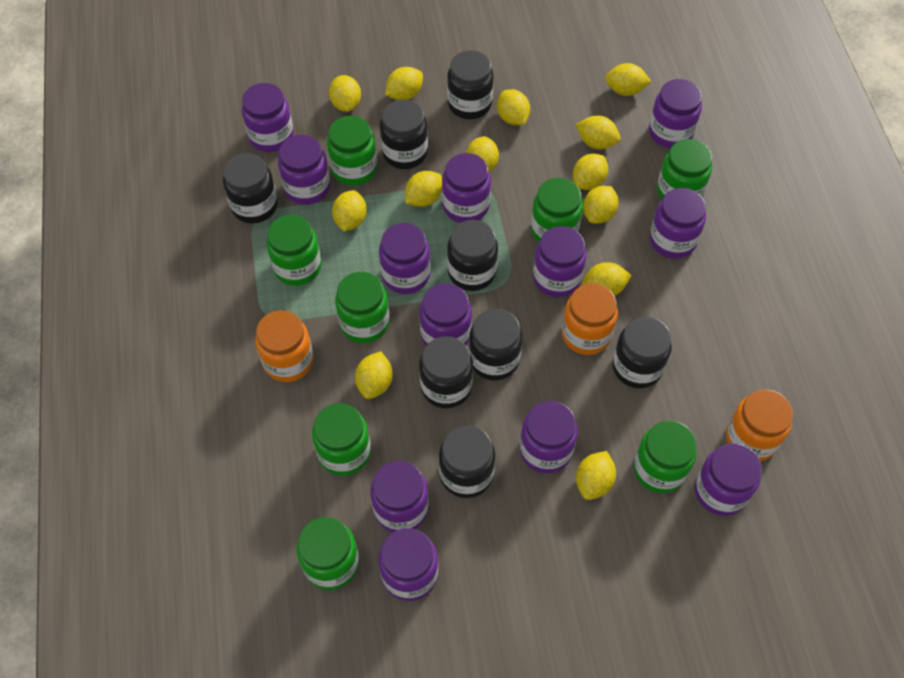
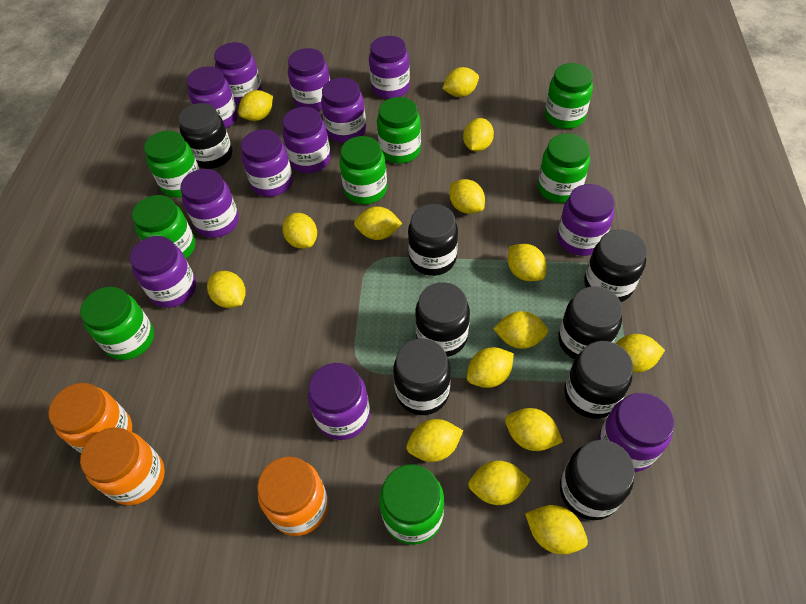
yellow lemon: [329,75,361,112] [332,190,367,231] [355,351,393,399] [385,67,423,100] [405,171,442,207] [466,136,499,172] [497,89,530,125] [573,154,608,190] [576,116,620,149] [576,451,616,500] [582,262,632,296] [583,186,619,224] [605,63,651,96] = 13 -> [207,271,246,308] [238,90,273,121] [282,213,317,249] [354,206,402,240] [406,419,463,462] [442,67,479,97] [449,179,485,214] [463,118,494,152] [467,347,514,388] [468,460,531,505] [493,311,548,349] [505,408,563,451] [508,244,547,281] [525,505,588,554] [616,334,665,373] = 15

